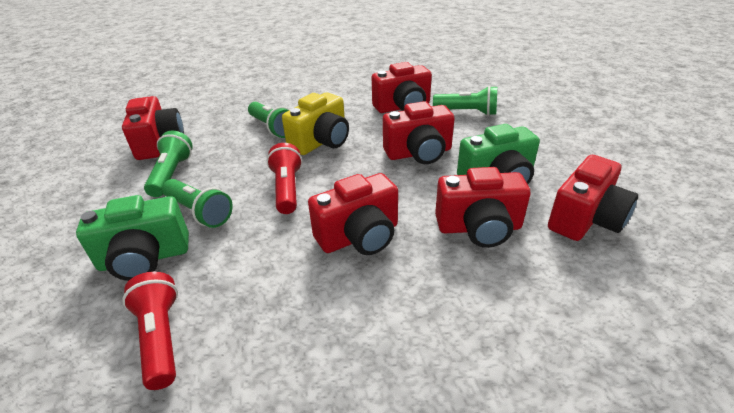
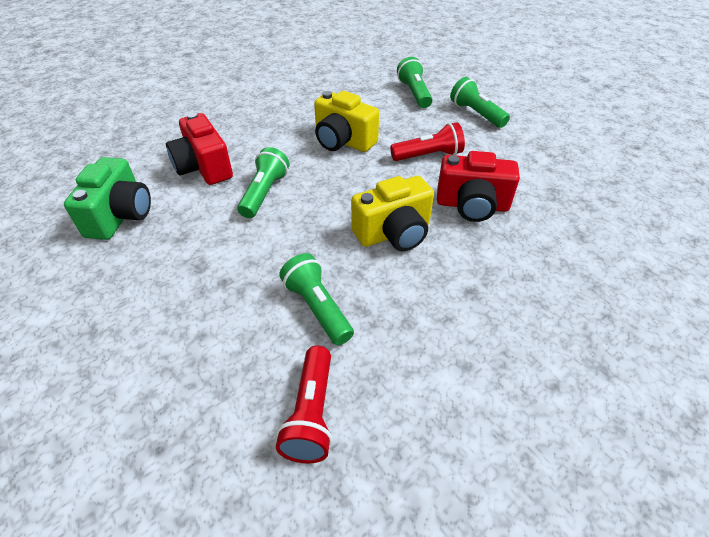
green camera: [76,195,189,281] [457,124,540,184] = 2 -> [64,157,151,240] = 1
red camera: [122,96,184,160] [308,173,398,255] [372,62,432,113] [383,101,455,164] [435,167,531,248] [548,155,638,241] = 6 -> [166,112,233,185] [437,151,520,222] = 2
yellow camera: [282,93,349,155] = 1 -> [314,91,379,152] [351,176,434,251] = 2

